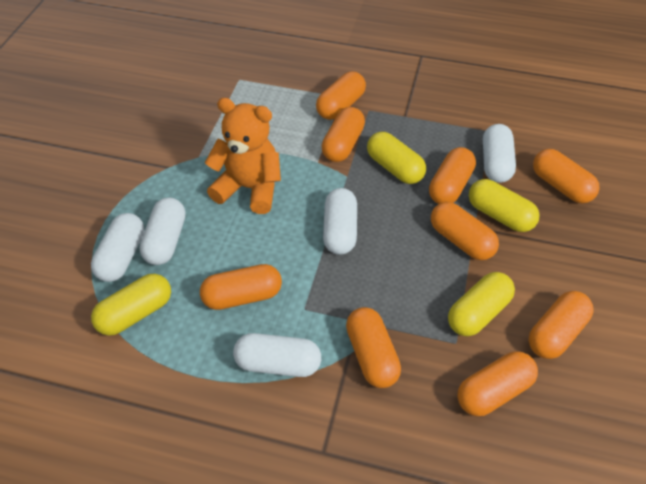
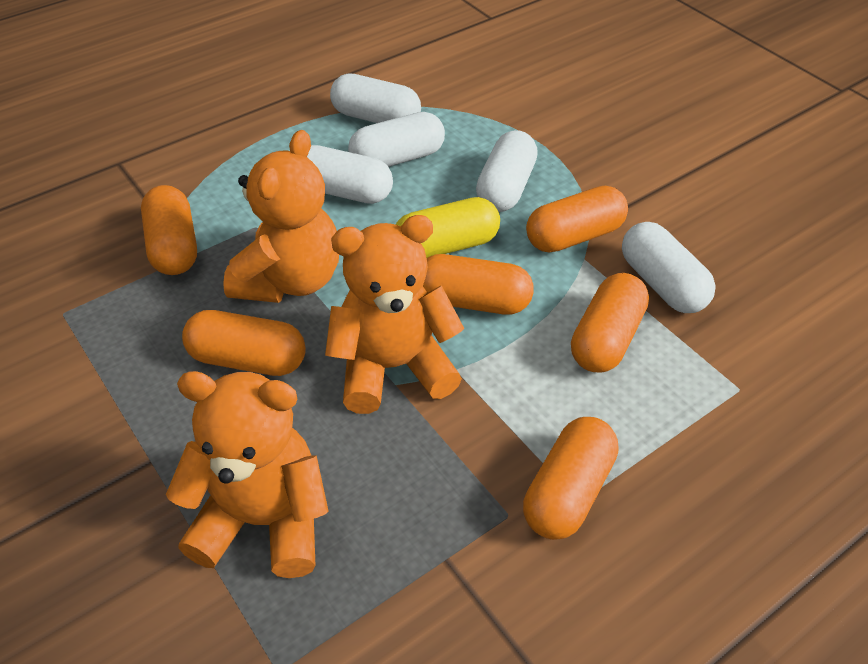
orange capsule: [200,264,282,310] [316,71,366,120] [321,107,365,162] [346,307,401,388] [429,147,476,204] [431,202,499,260] [457,351,538,416] [528,291,593,359] [533,149,600,203] = 9 -> [141,185,197,275] [182,310,306,376] [423,254,534,315] [523,417,618,540] [526,185,628,253] [571,273,649,372] = 6
orange teddy bear: [205,98,281,214] = 1 -> [166,371,329,578] [223,130,339,303] [325,215,465,414] = 3
yellow capsule: [91,274,171,336] [367,132,426,184] [448,272,515,336] [469,179,540,232] = 4 -> [396,197,500,258] = 1

